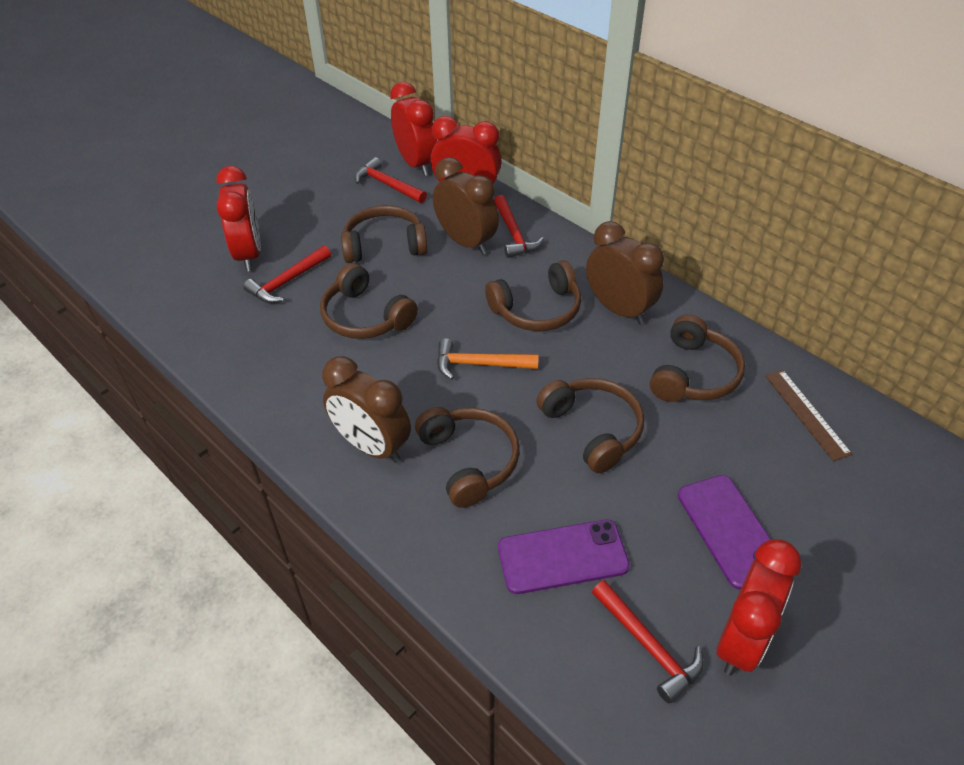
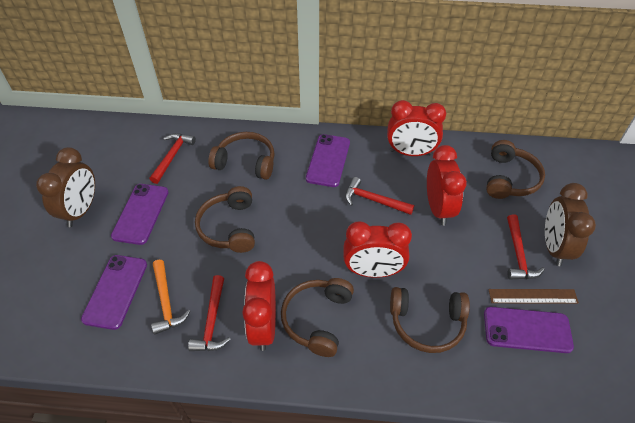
brown clock: [322,356,411,463] [433,157,499,255] [586,221,664,324] = 3 -> [36,147,95,227] [545,183,596,266] = 2
brown headphones: [320,263,418,339] [341,205,427,263] [415,407,520,508] [485,261,581,331] [536,378,644,473] [650,314,745,402] = 6 -> [195,186,255,253] [208,132,275,180] [281,278,354,357] [390,287,470,353] [486,140,545,199] = 5
purple phone: [498,520,630,594] [678,475,771,590] = 2 -> [81,255,147,330] [111,184,169,245] [306,134,350,187] [484,307,574,353] = 4

